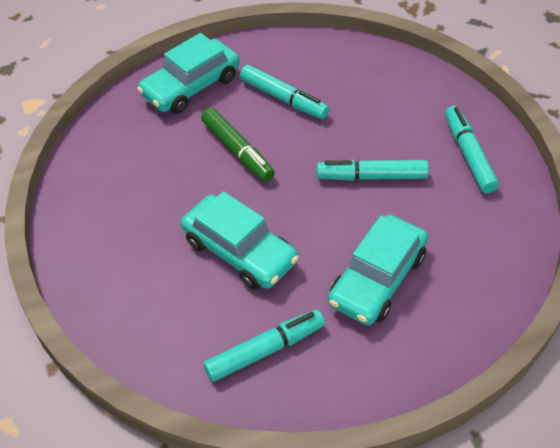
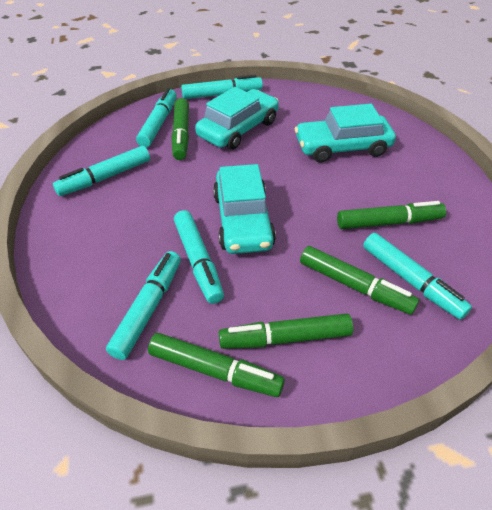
green marker: [201,108,275,182] = 1 -> [148,333,285,397] [171,98,189,160] [219,313,353,349] [300,246,419,315] [337,201,446,229] = 5
turquoise marker: [204,310,325,382] [240,65,329,119] [317,160,429,181] [445,106,499,193] = 4 -> [53,146,150,196] [106,251,181,360] [136,88,177,147] [174,210,224,304] [181,75,263,99] [363,233,472,320] = 6

